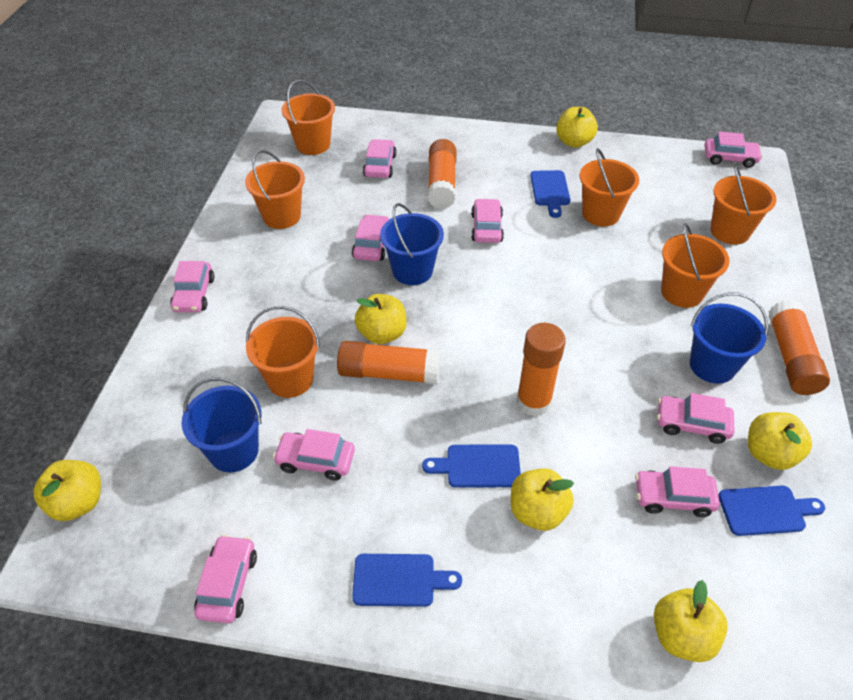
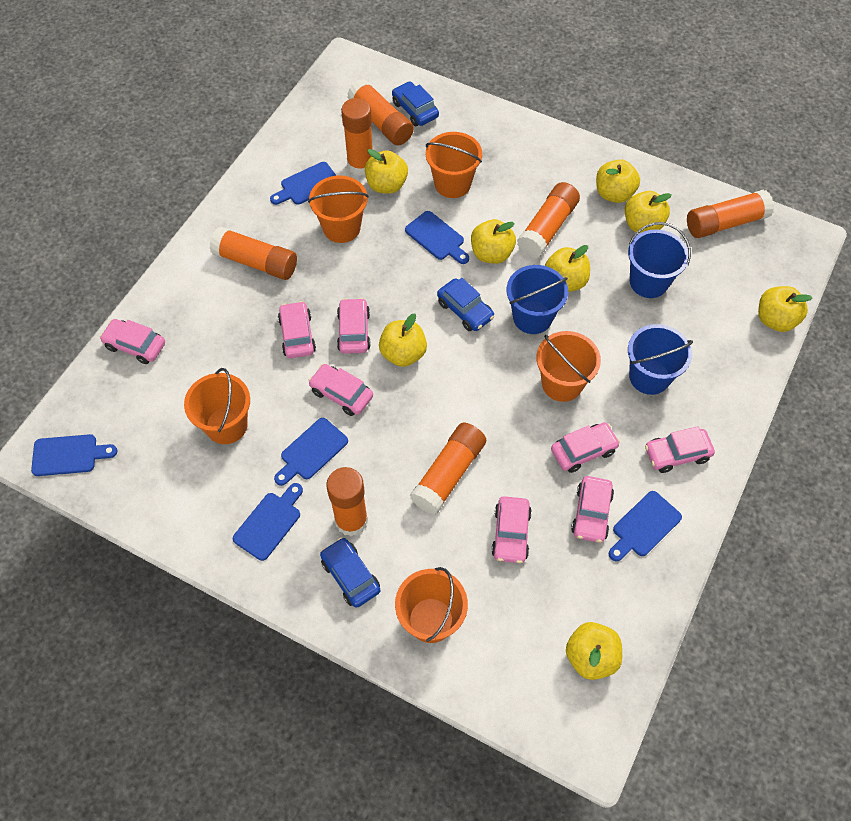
blue car: none = 0 -> [320,537,380,608] [392,81,439,126] [437,278,494,331] = 3
blue cutting board: [352,554,462,607] [422,444,521,488] [530,170,570,218] [719,486,825,536] = 4 -> [31,434,117,476] [233,483,303,561] [270,162,336,205] [274,418,348,486] [405,211,469,264] [609,491,682,562] = 6
orange bucket: [245,150,305,229] [246,306,320,398] [282,80,335,155] [580,148,639,227] [661,223,730,308] [710,164,776,245] = 6 -> [184,368,250,444] [308,176,369,243] [395,567,468,643] [426,132,482,198] [536,331,601,402] = 5
orange glue stick: [337,341,441,384] [427,139,456,209] [516,323,566,417] [769,300,830,395] = 4 -> [209,227,297,280] [326,467,368,536] [341,98,373,176] [347,79,414,145] [410,423,486,515] [517,182,580,258] [687,190,774,238] = 7
pink car: [170,261,214,312] [194,535,257,623] [273,429,355,481] [352,214,389,261] [363,139,396,178] [471,198,504,243] [635,466,720,517] [657,393,734,444] [704,131,763,168] = 9 -> [100,319,165,364] [278,301,316,358] [308,364,373,416] [337,298,371,354] [491,496,532,563] [551,422,620,473] [571,476,614,543] [645,426,715,473] = 8
yellow apple: [33,460,101,521] [355,294,407,344] [511,468,574,531] [556,107,598,148] [654,580,728,662] [748,412,812,470] = 6 -> [365,149,408,194] [379,314,427,367] [471,219,516,264] [545,245,590,292] [566,622,622,680] [596,159,640,203] [625,191,671,233] [758,286,812,332] = 8

